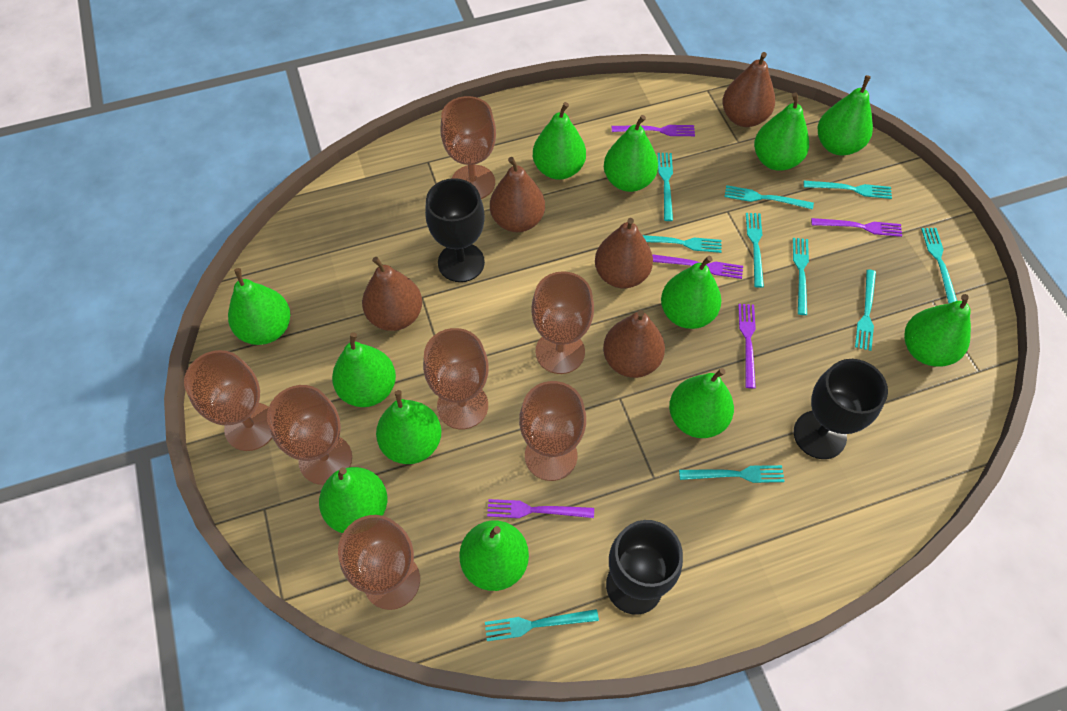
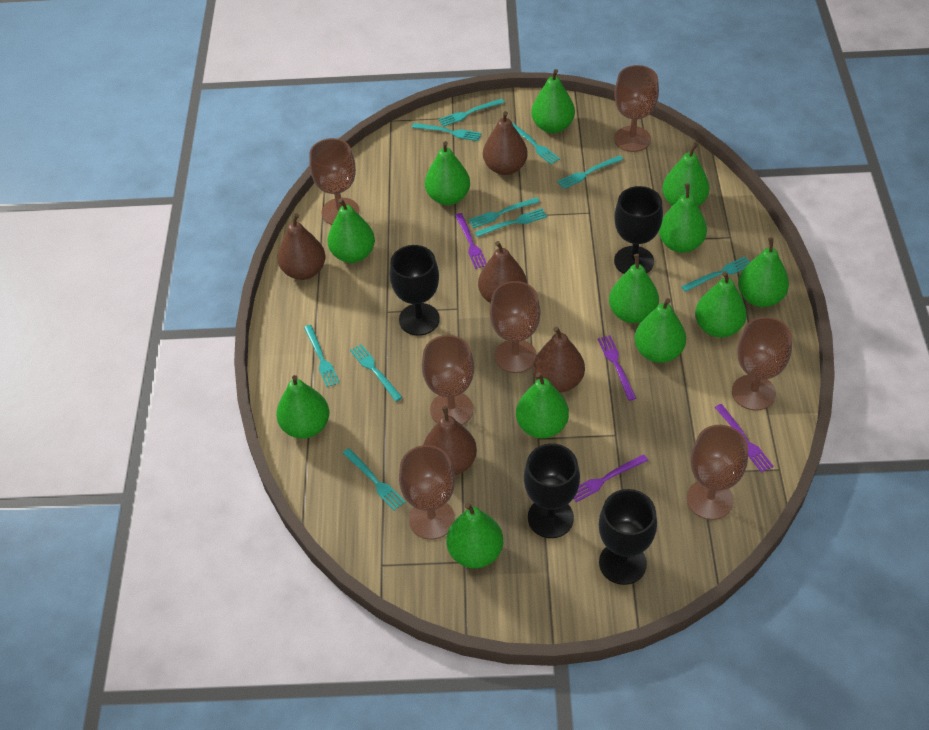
black goblet: [425,178,485,282] [606,520,683,615] [794,359,888,459] = 3 -> [390,245,440,336] [524,443,580,538] [599,489,657,585] [614,186,663,274] = 4
purple fork: [487,499,594,518] [612,125,695,136] [652,254,743,279] [738,304,756,389] [811,218,902,237] = 5 -> [455,213,487,269] [573,454,648,502] [598,335,636,401] [715,404,774,473] = 4

